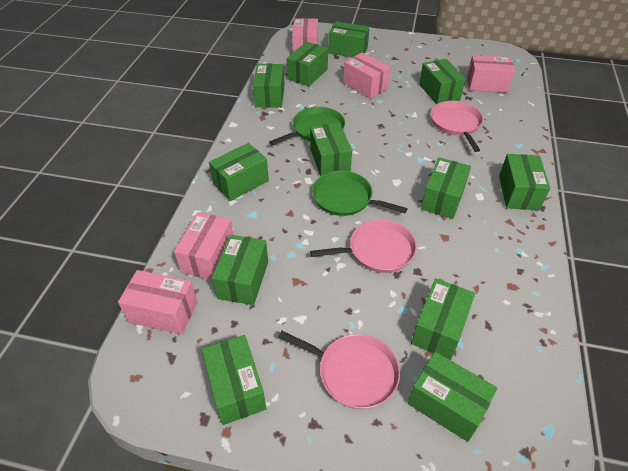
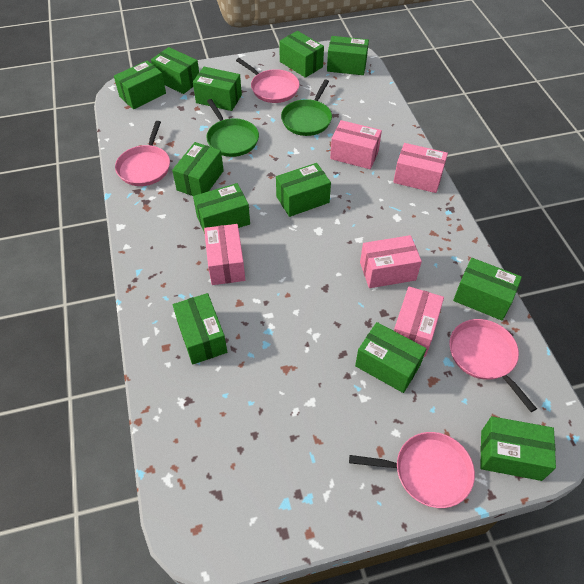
pink pan: [278,331,400,409] [310,219,417,273] [431,101,483,152] = 3 -> [115,121,170,186] [236,58,299,103] [349,432,475,508] [449,319,537,412] = 4

